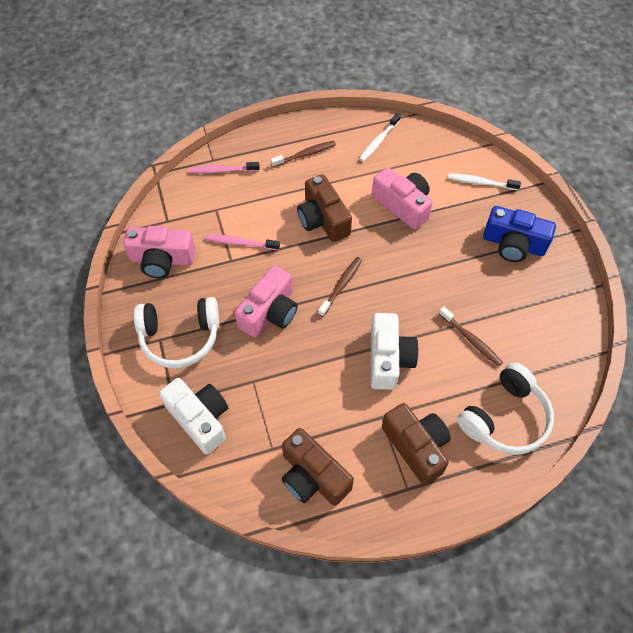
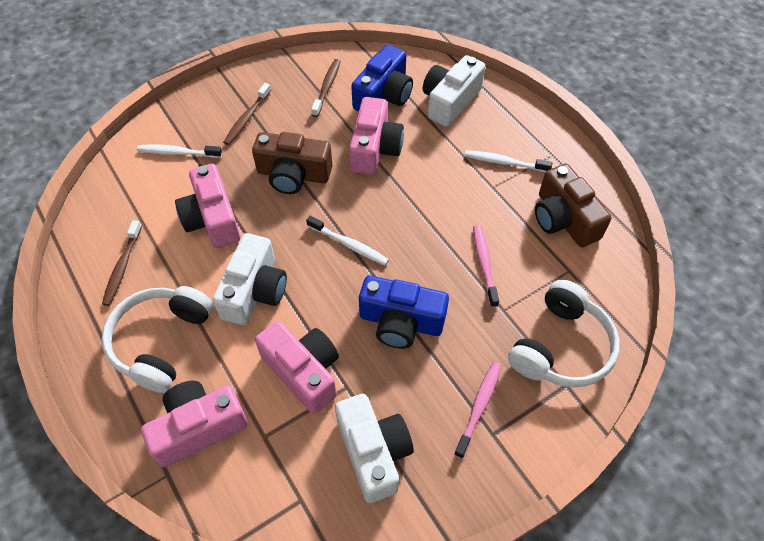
blue camera: [483,206,556,262] = 1 -> [351,45,413,111] [359,275,449,349] = 2
brown camera: [282,428,354,506] [297,174,352,242] [382,403,451,485] = 3 -> [252,132,333,194] [535,164,612,247] = 2
pink camera: [123,226,195,278] [235,265,298,337] [372,167,432,230] = 3 -> [141,381,248,467] [175,164,240,248] [255,321,339,414] [349,97,404,175] = 4
white camera: [159,378,228,454] [371,313,419,390] = 2 -> [212,233,287,325] [335,394,414,503] [423,55,485,127] = 3
white toothbrush: [359,113,401,162] [448,173,521,190] = 2 -> [137,144,222,158] [306,216,389,265] [464,150,552,173] = 3

